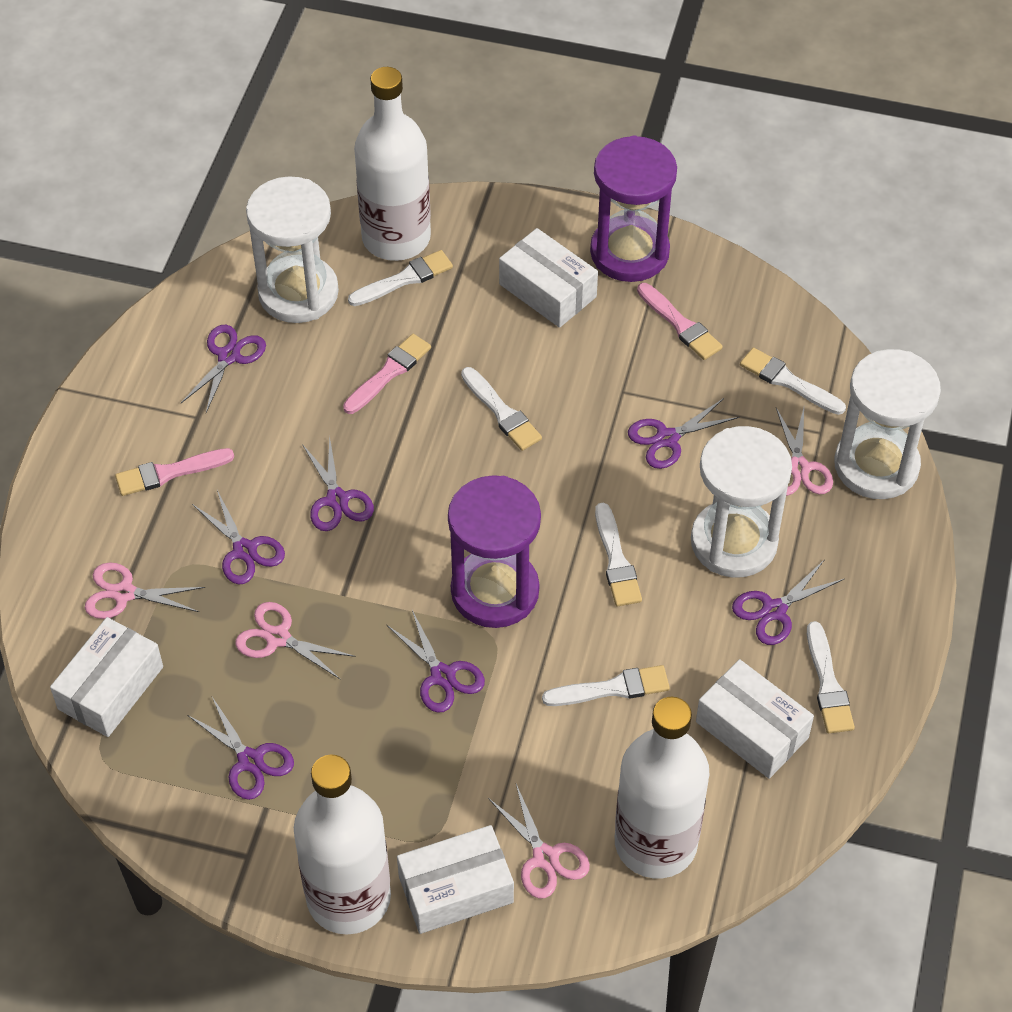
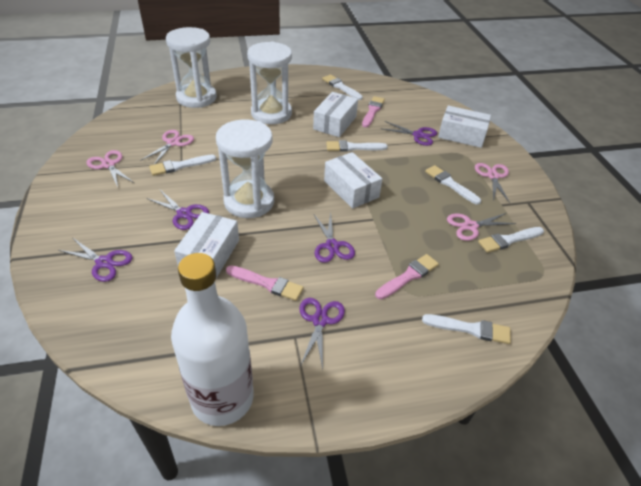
purple hourglass: [448,475,541,628] [590,135,677,282] = 2 -> none = 0
purple scissors: [181,325,266,413] [187,697,294,800] [192,490,285,584] [302,435,374,531] [387,610,485,713] [628,398,739,469] [732,559,844,645] = 7 -> [58,238,133,282] [146,190,209,230] [299,298,345,369] [314,212,355,263] [380,121,437,146] = 5
white bottle: [294,754,391,935] [354,67,431,261] [615,697,709,878] = 3 -> [171,253,254,426] = 1

